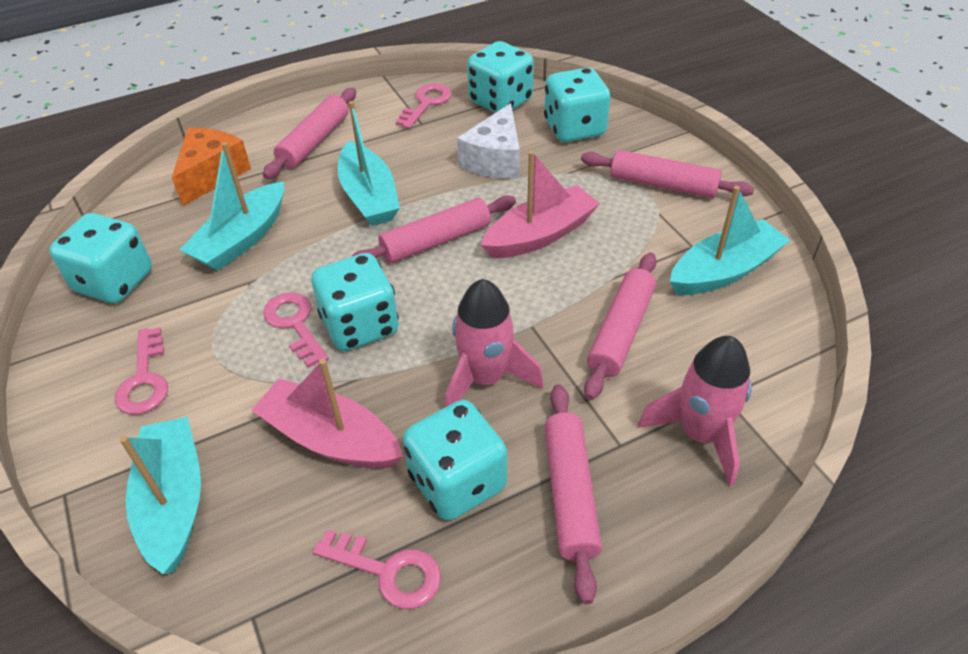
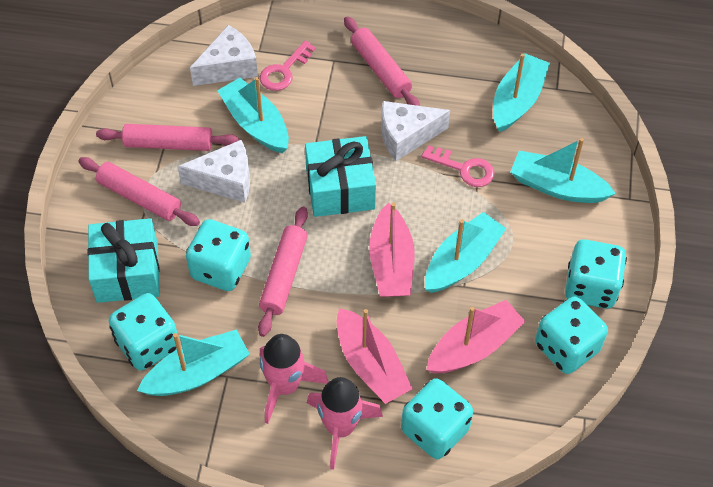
orange cheese: [172,128,251,206] = 1 -> none = 0
pink boat: [251,359,404,469] [481,151,600,258] = 2 -> [337,308,413,404] [369,203,415,297] [427,300,526,373] = 3
pink key: [115,327,168,415] [263,292,329,368] [313,530,441,609] [396,83,452,129] = 4 -> [260,40,316,91] [422,145,495,187] = 2
pink rolling pin: [263,88,356,179] [351,196,516,263] [544,384,602,604] [581,150,754,198] [584,253,657,400] = 5 -> [78,157,200,226] [96,124,239,151] [258,207,308,337] [344,17,420,106] = 4
turquoise boat: [119,417,201,574] [180,142,284,270] [338,101,400,226] [670,186,790,295] = 4 -> [137,329,250,396] [217,77,289,153] [425,212,507,293] [493,53,550,132] [510,138,616,203] = 5
turquoise gift: none = 0 -> [87,218,160,303] [305,136,376,217] = 2
white cheese: [457,103,520,179] = 1 -> [177,140,250,203] [190,25,258,86] [381,101,450,161] = 3

